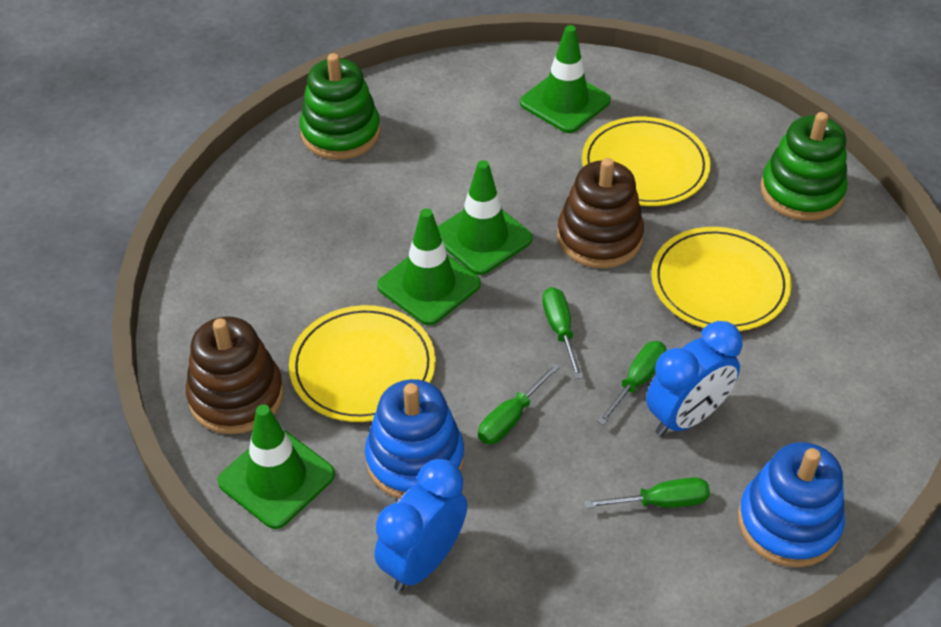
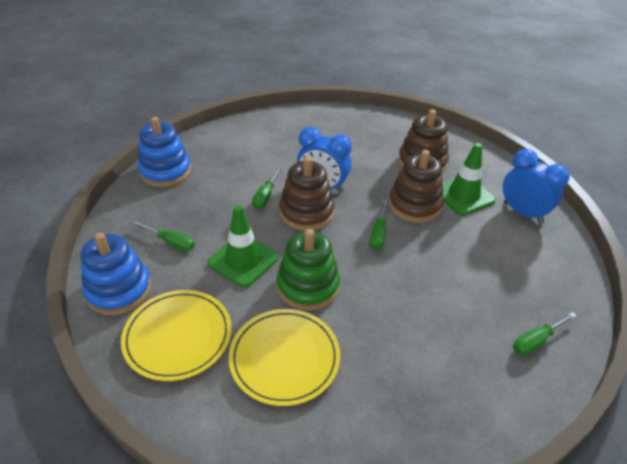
brown stacking toy: [186,316,284,434] [557,158,644,268] = 2 -> [279,157,334,231] [389,150,444,223] [398,109,449,174] = 3
green stacking toy: [299,53,380,160] [760,112,848,221] = 2 -> [277,229,340,310] = 1
green traffic cone: [218,405,335,529] [377,208,481,325] [437,160,533,275] [520,25,611,133] = 4 -> [208,205,278,287] [442,143,496,216] = 2
yellow plate: [289,305,436,422] [582,117,711,206] [651,227,791,331] = 3 -> [121,290,232,381] [229,309,340,406] = 2

